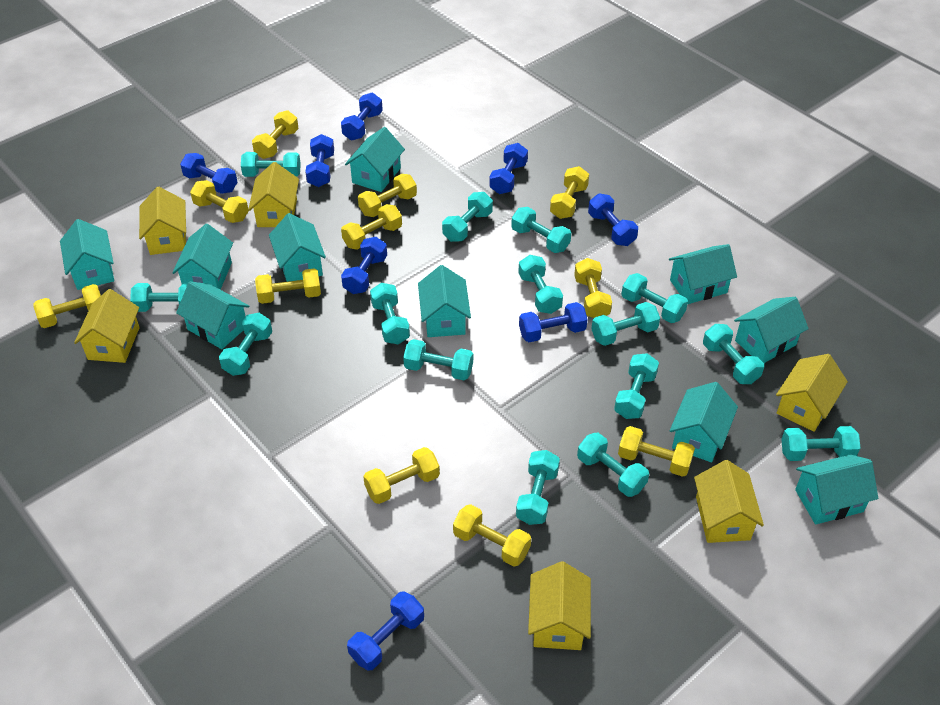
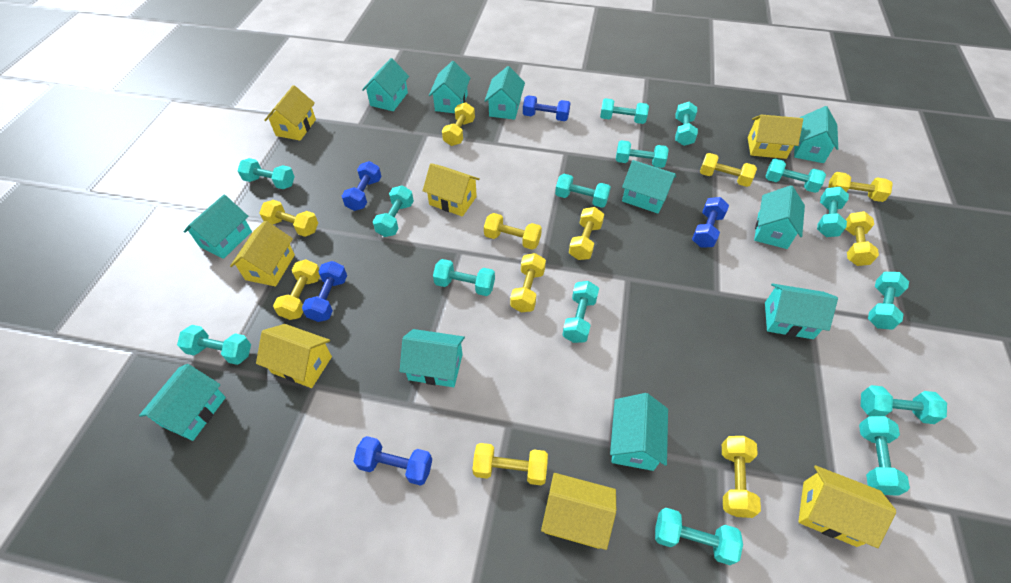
blue dumbbell: [180,153,237,194] [305,134,334,187] [341,93,383,140] [341,237,387,294] [347,592,424,671] [489,143,528,194] [519,302,588,342] [588,193,638,246] = 8 -> [302,261,347,322] [342,161,382,211] [353,436,432,486] [523,95,570,121] [692,197,729,248] = 5
turquoise house: [60,219,114,290] [172,224,233,290] [176,281,249,349] [269,213,326,282] [345,127,405,192] [418,265,471,337] [669,244,737,304] [670,382,738,462] [734,297,809,363] [795,454,878,525] = 10 -> [139,364,226,441] [184,195,252,259] [362,58,409,111] [400,329,465,387] [429,61,471,113] [485,66,525,120] [610,393,668,471] [622,160,676,214] [754,185,805,249] [765,283,838,339] [794,106,838,163] = 11
yellow house: [74,289,140,363] [139,186,186,255] [248,162,299,227] [528,561,591,650] [694,460,764,543] [776,354,848,432] = 6 -> [230,220,295,287] [256,324,332,388] [264,85,316,141] [422,163,480,217] [541,473,616,550] [748,114,803,159] [798,465,896,548] = 7

